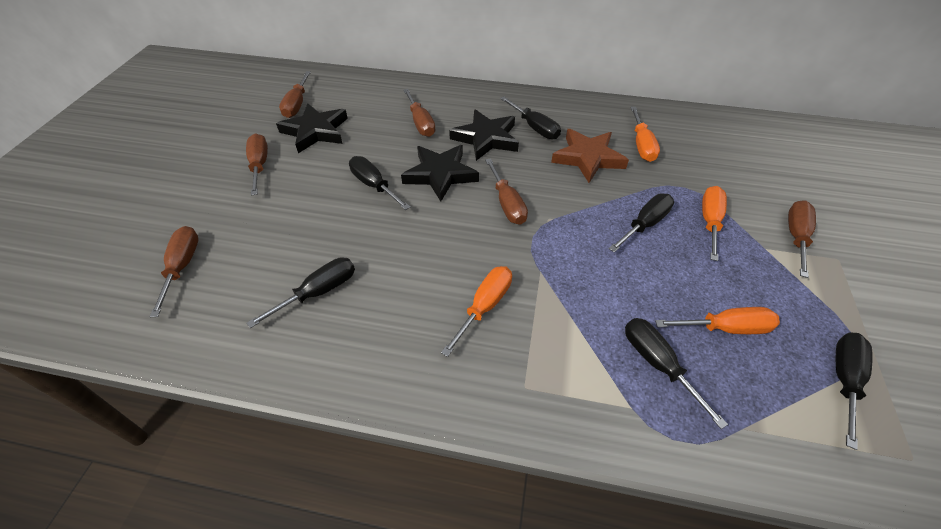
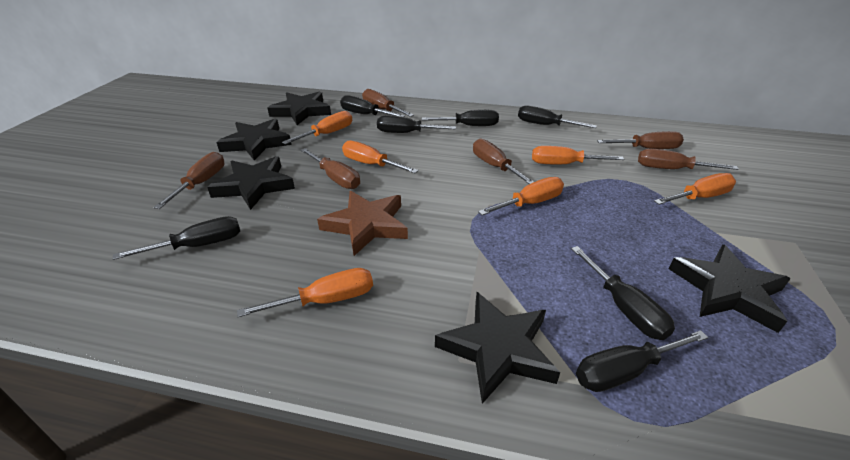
black screwdriver: [247,257,355,328] [349,156,410,210] [500,97,561,139] [609,193,674,252] [625,318,728,429] [836,332,873,450] = 6 -> [113,216,240,260] [340,95,405,117] [377,116,456,133] [422,110,499,126] [518,105,597,128] [571,246,675,340] [576,330,708,392] = 7
black star: [276,103,348,153] [401,145,479,201] [449,109,519,161] = 3 -> [207,156,295,210] [216,119,292,161] [268,91,331,125] [435,292,560,404] [669,244,791,333] = 5
orange screwdriver: [441,266,512,357] [631,107,660,162] [655,307,780,334] [702,186,727,261] = 4 -> [237,268,373,317] [282,111,352,144] [342,141,419,173] [478,177,564,215] [532,146,624,164] [654,173,736,205] = 6

